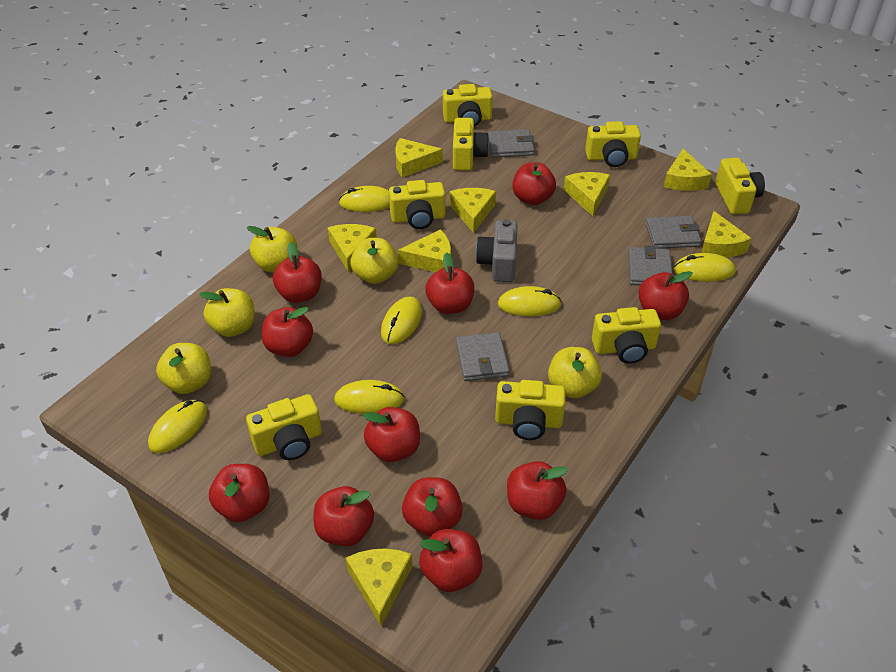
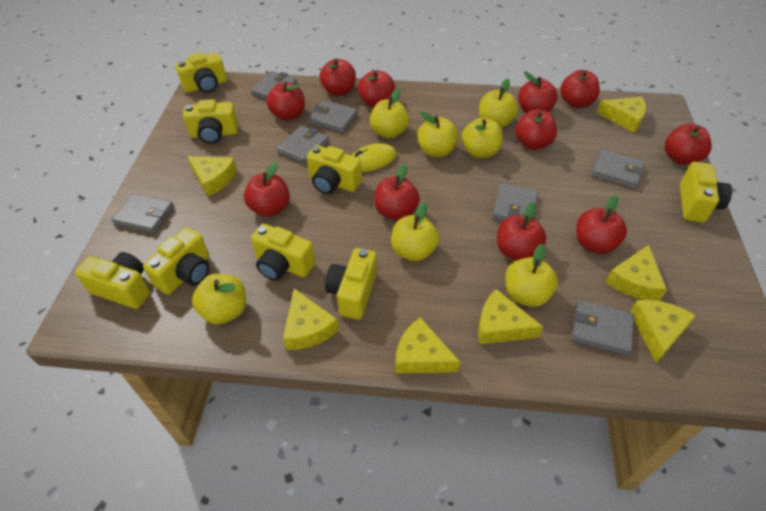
grey camera: [476,219,518,282] = 1 -> none = 0
grey wallet: [456,332,509,381] [488,129,534,158] [628,245,673,285] [646,216,701,249] = 4 -> [112,193,174,234] [250,71,298,100] [277,125,329,164] [308,100,358,133] [492,183,538,221] [572,300,634,356] [591,149,644,189] = 7
yellow apple: [156,343,211,394] [199,288,255,337] [247,226,297,272] [350,238,398,284] [548,347,602,398] = 5 -> [192,274,246,325] [370,88,409,139] [391,202,439,261] [417,111,458,157] [462,117,503,158] [479,79,518,128] [505,244,558,307] = 7
yellow cheese: [328,224,377,272] [346,548,413,626] [395,138,443,178] [398,229,451,272] [450,188,496,233] [564,172,610,216] [664,149,712,191] [701,211,752,258] = 8 -> [187,156,237,196] [283,289,339,350] [395,317,460,373] [478,289,543,344] [597,97,646,133] [606,245,667,301] [630,300,696,363] = 7
yellow mouse: [148,400,207,453] [334,380,405,414] [339,186,390,212] [381,296,422,344] [498,286,562,316] [674,253,736,282] = 6 -> [351,143,397,172] = 1

